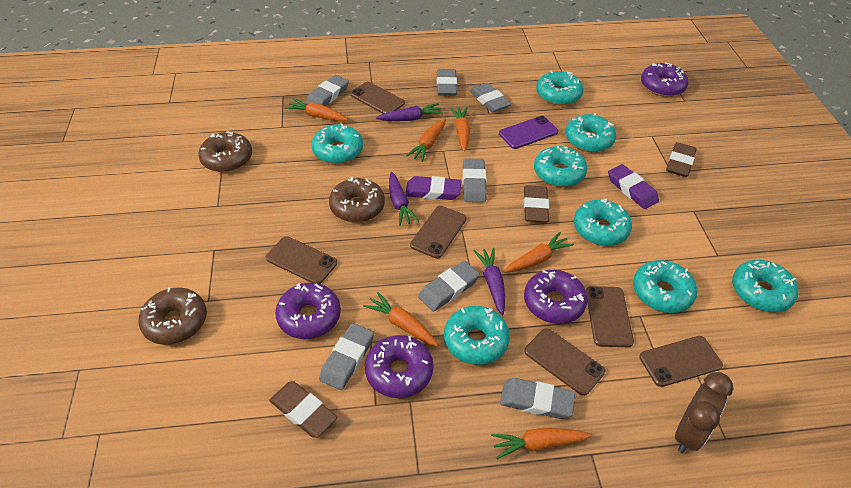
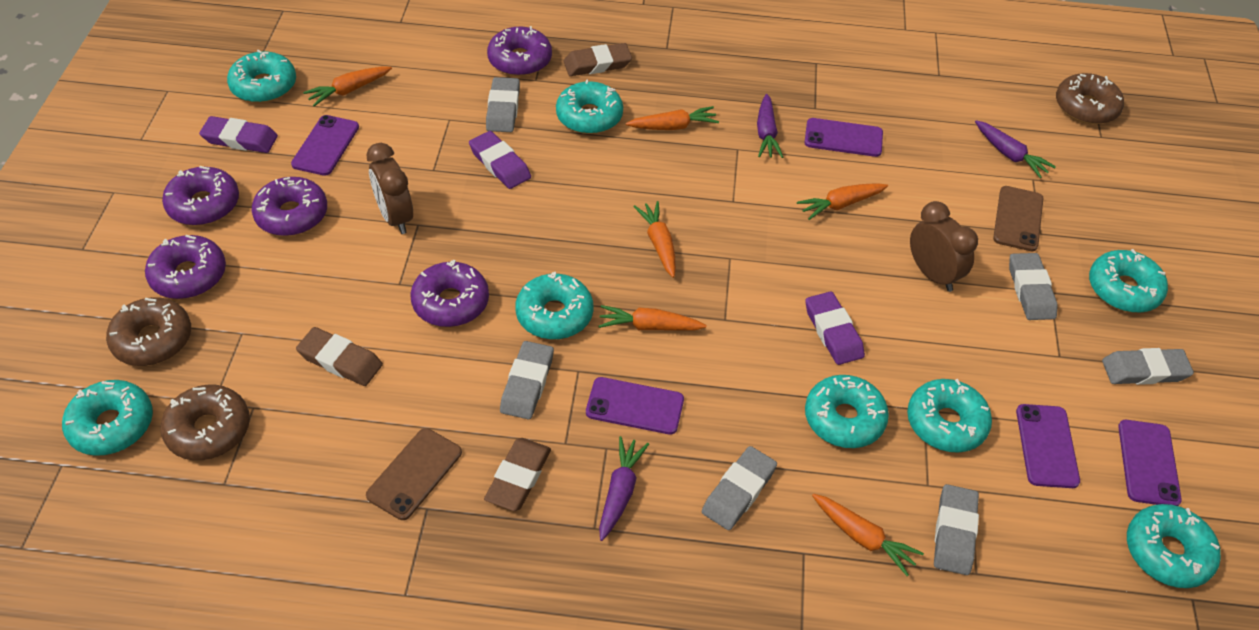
brown clock: [675,372,733,453] = 1 -> [367,143,413,234] [910,201,978,292] = 2
brown phone: [265,236,337,284] [350,82,405,114] [410,206,467,259] [524,328,605,396] [586,286,634,347] [639,336,723,387] = 6 -> [366,428,462,520] [993,186,1044,251] = 2
grey eraser: [306,75,349,106] [319,323,374,390] [418,261,480,312] [437,69,457,96] [463,158,487,203] [470,83,511,112] [500,378,575,419] = 7 -> [486,77,520,132] [500,341,554,419] [702,446,777,530] [934,484,979,575] [1009,253,1058,320] [1102,348,1194,385] = 6
purple donut: [275,283,341,339] [365,335,434,398] [524,270,588,324] [641,62,689,97] = 4 -> [145,234,226,299] [162,166,239,226] [252,177,327,236] [410,260,489,327] [487,26,552,76] = 5
purple eraser: [405,176,461,200] [608,164,659,209] = 2 -> [199,116,278,153] [469,131,531,189] [805,291,865,365] = 3
purple phone: [499,116,558,149] = 1 -> [291,115,359,176] [586,377,684,435] [804,118,883,157] [1016,404,1080,488] [1118,420,1182,506] = 5

